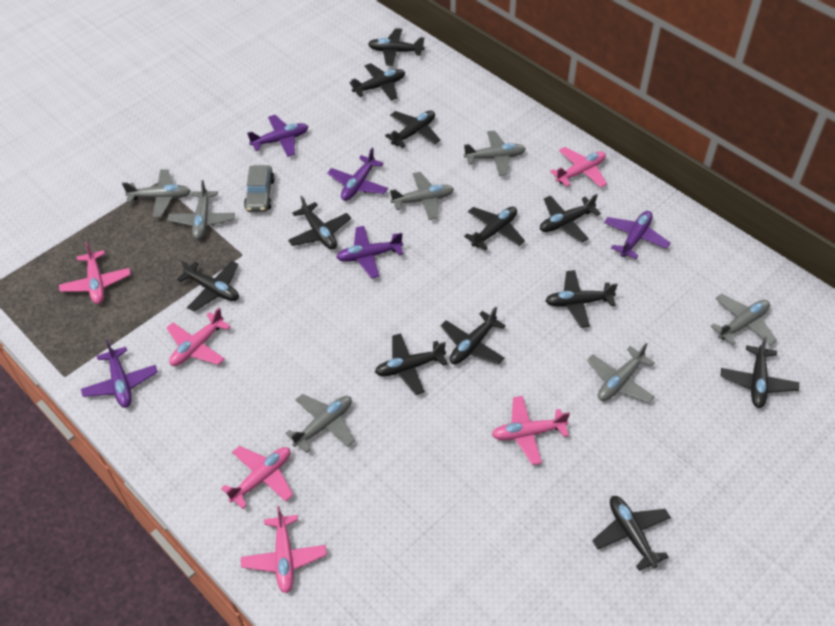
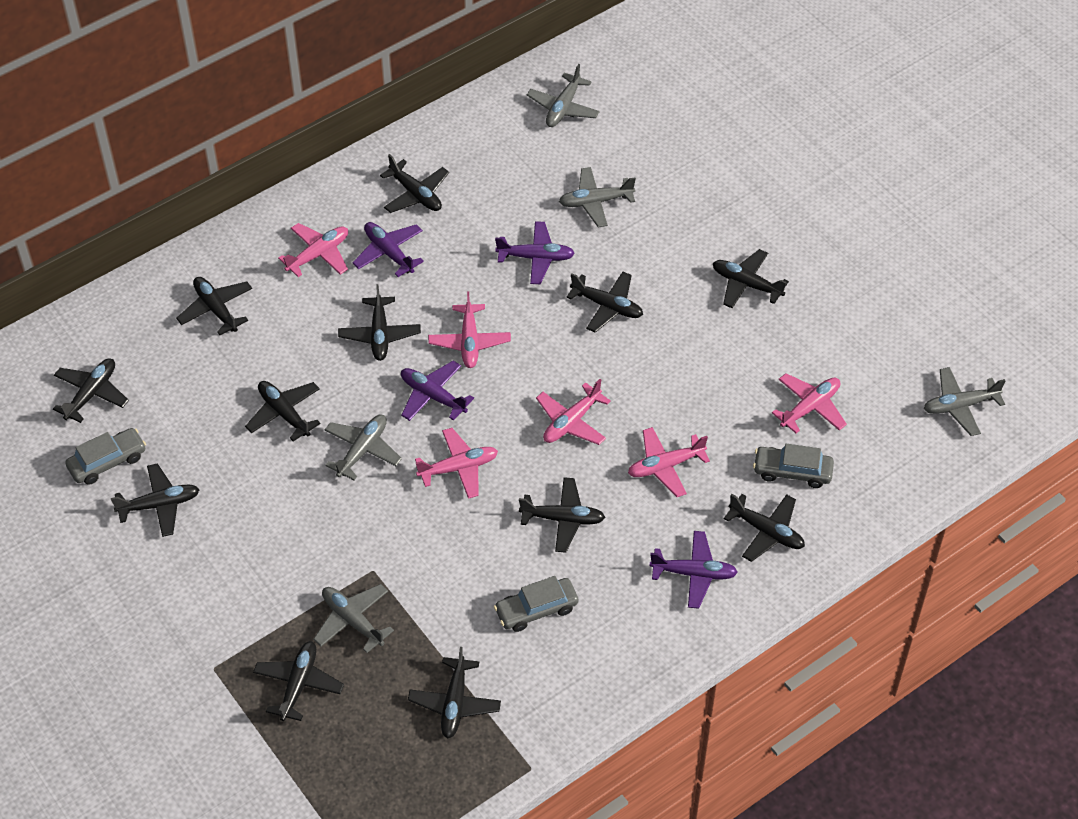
grey car: [244,165,275,212] = 1 -> [65,428,146,485] [494,576,579,632] [753,444,834,488] = 3
grey plane: [122,169,191,218] [167,180,235,240] [285,394,355,453] [390,172,454,220] [464,130,526,176] [587,343,655,403] [710,294,777,345] = 7 -> [313,584,394,653] [325,415,402,480] [527,64,600,127] [559,167,636,227] [924,367,1006,436] = 5
purple plane: [81,340,158,408] [247,115,309,157] [327,147,388,201] [336,226,403,279] [604,211,670,259] = 5 -> [352,222,424,277] [401,361,474,421] [495,221,575,284] [650,531,738,609] = 4

